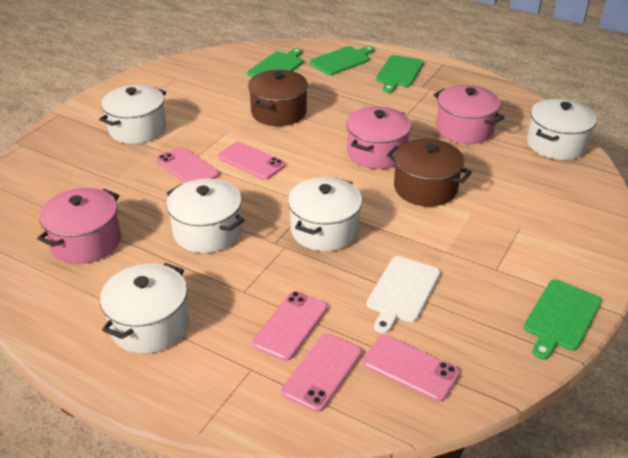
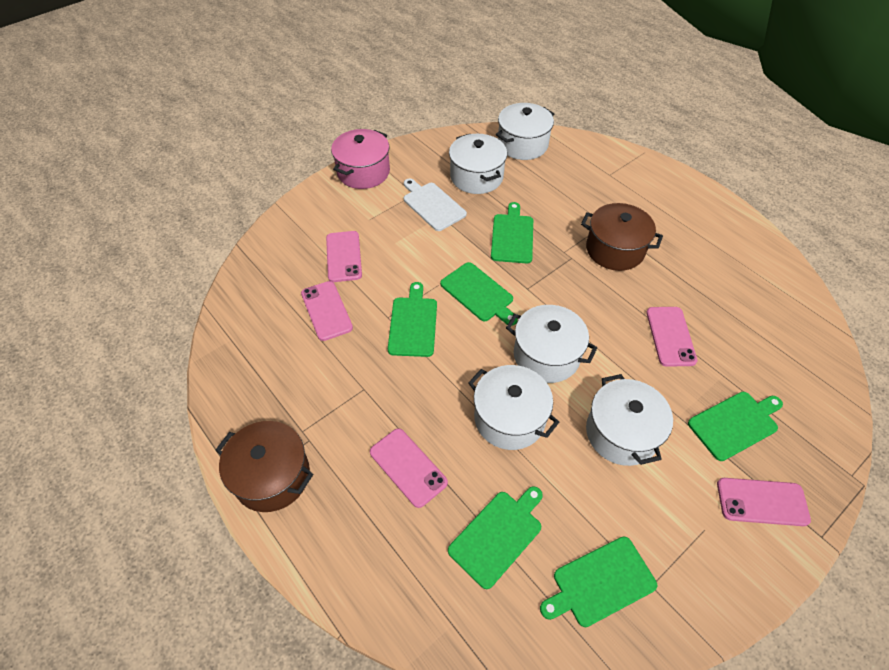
green cutting board: [247,48,304,77] [310,46,375,75] [376,55,424,93] [524,279,602,359] = 4 -> [388,282,437,357] [440,262,518,326] [448,486,543,589] [491,202,533,263] [540,536,657,627] [688,392,783,461] = 6
pink pot: [37,188,121,264] [346,107,412,169] [434,85,505,144] = 3 -> [331,129,390,189] = 1

